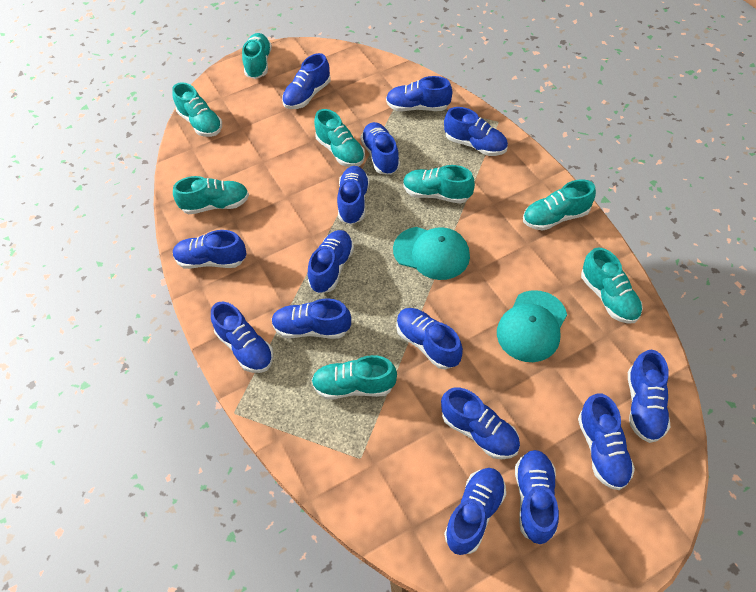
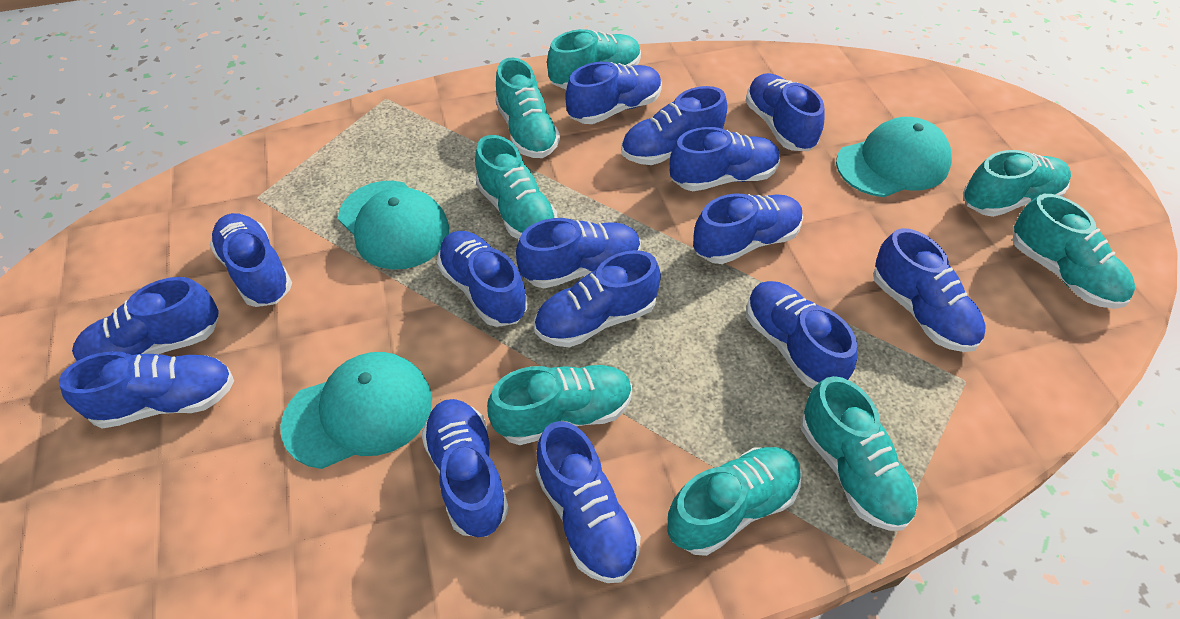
turquoise cap: [393,227,470,280] [497,290,567,362] = 2 -> [280,352,432,469] [338,181,449,270] [836,117,952,197] = 3

